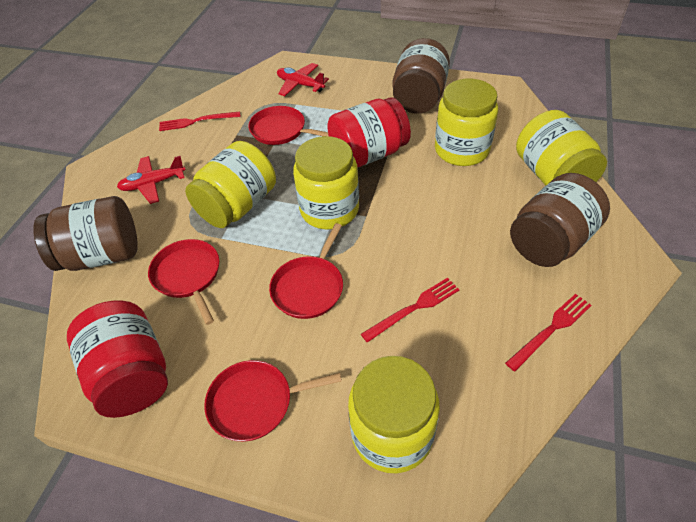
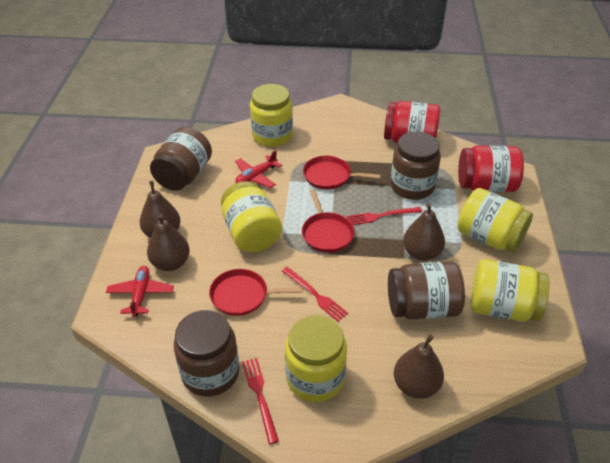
brown jar: [33,196,138,271] [393,38,450,114] [510,173,610,267] = 3 -> [150,127,212,191] [174,310,239,397] [388,261,465,319] [390,132,441,200] = 4
brown pear: none = 0 -> [140,181,180,238] [147,214,190,271] [394,335,444,399] [403,203,445,261] = 4
red pan: [148,239,219,325] [204,360,342,441] [248,106,329,145] [269,223,343,319] = 4 -> [209,269,303,316] [302,189,355,253] [303,156,381,189] = 3

